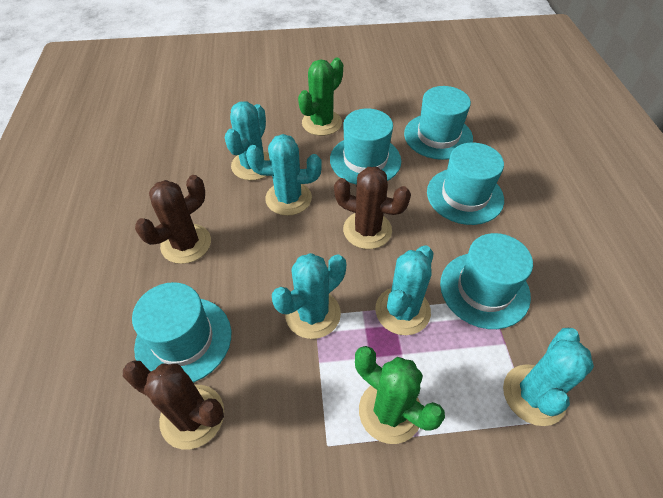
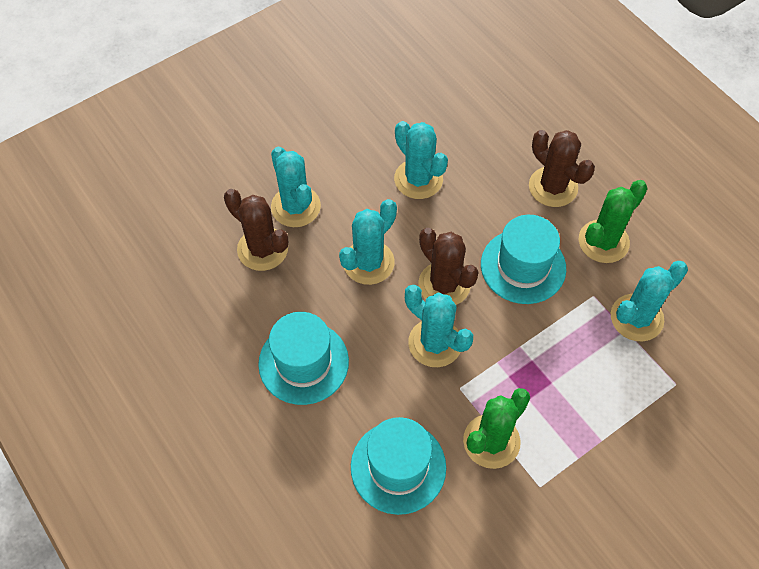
turquoise hat: [132,282,231,383] [330,109,401,185] [404,86,473,160] [427,143,504,225] [440,233,533,329] = 5 -> [258,312,349,405] [351,417,446,515] [481,215,566,304] = 3

